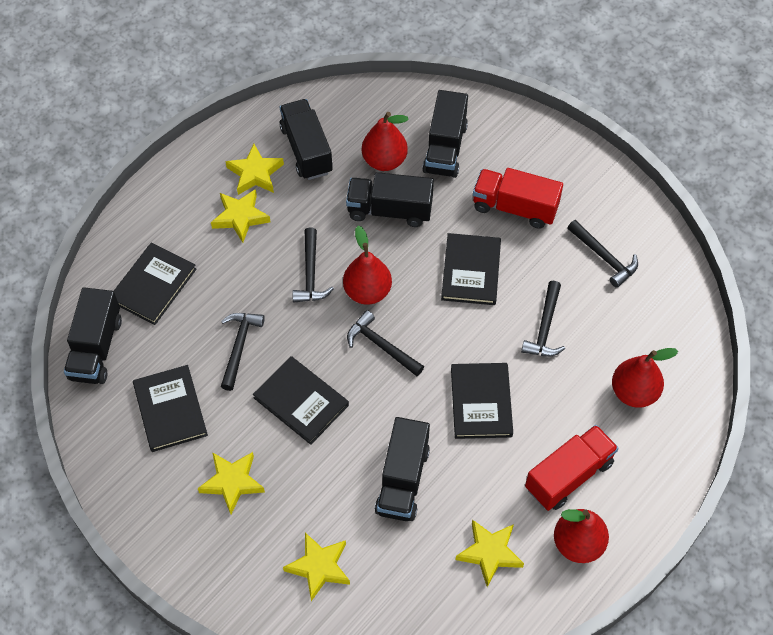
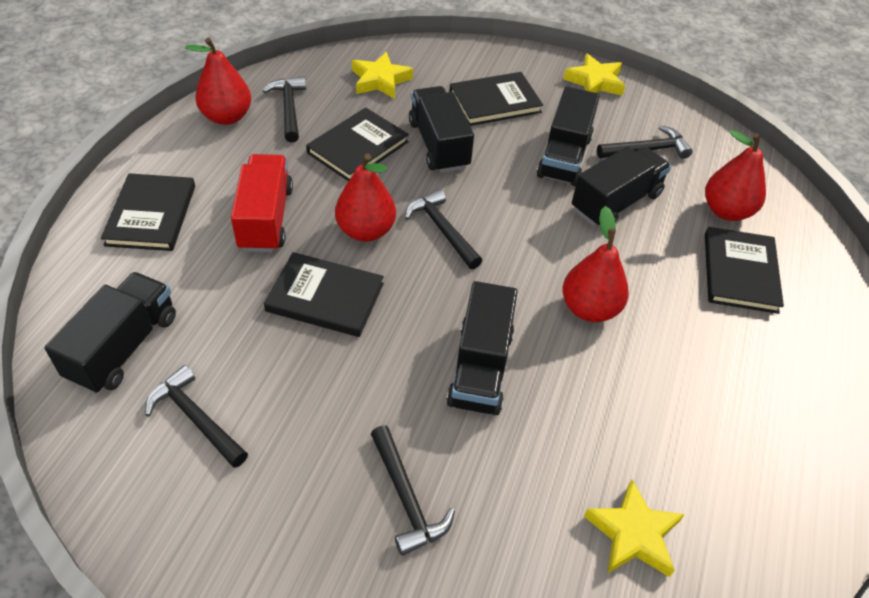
red truck: [473,168,563,229] [525,425,619,511] = 2 -> [231,154,293,252] = 1
yellow star: [198,452,265,514] [211,189,271,243] [226,144,284,195] [283,533,350,601] [455,520,524,587] = 5 -> [352,52,413,99] [563,53,625,96] [584,480,685,577] = 3

